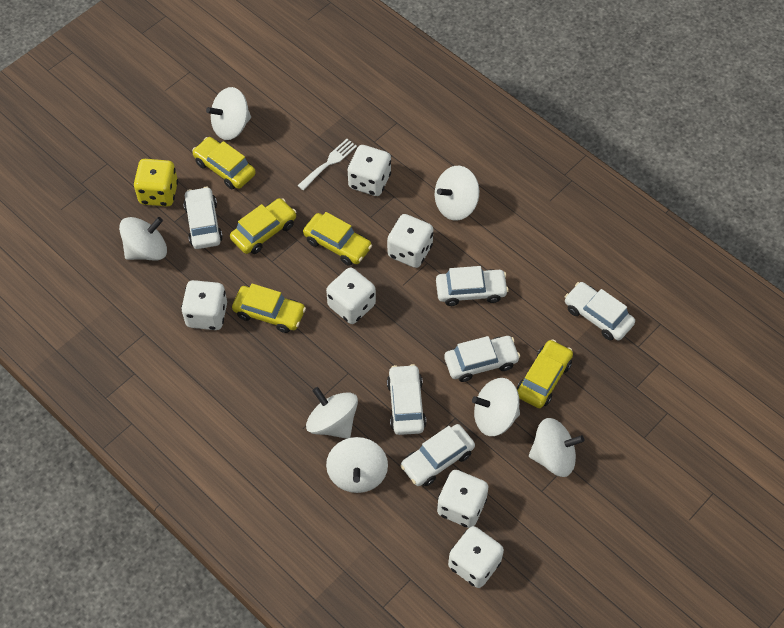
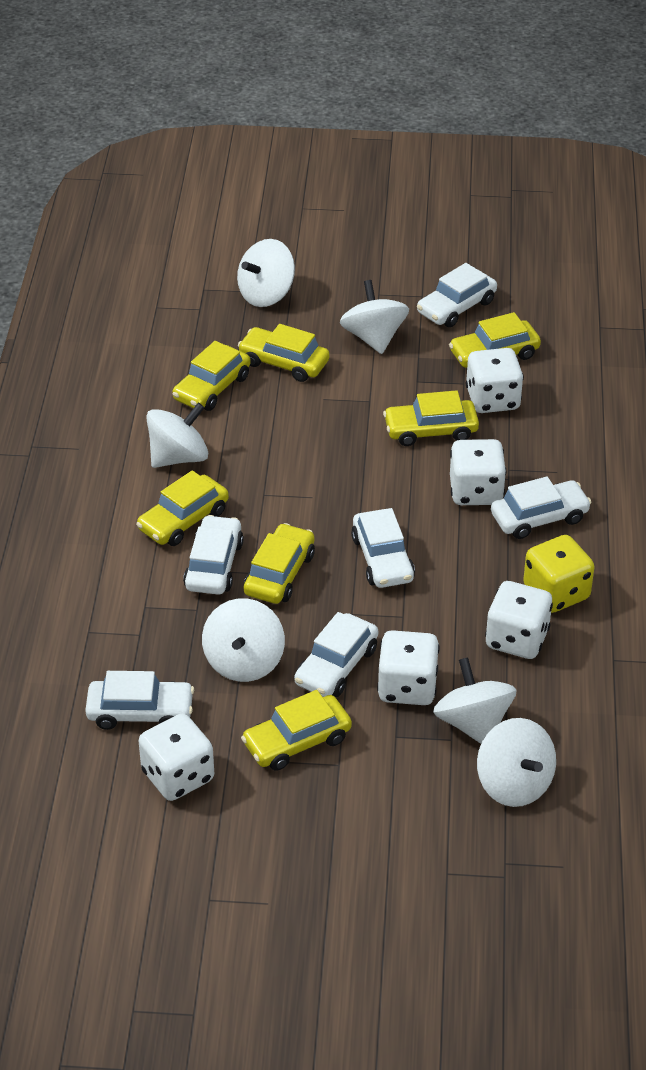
white dice: [181,280,227,330] [326,268,376,324] [347,145,391,196] [387,214,433,268] [437,470,489,528] [448,526,504,588] = 6 -> [139,714,214,801] [377,630,440,705] [450,439,506,505] [466,348,524,413] [485,581,553,659] = 5
white fork: [297,139,357,190] = 1 -> none = 0
white spinning top: [119,217,167,261] [206,87,251,140] [306,387,358,439] [326,437,388,493] [435,166,479,221] [472,378,520,436] [529,418,584,477] = 7 -> [146,403,208,468] [202,598,285,682] [237,239,295,307] [340,280,409,354] [433,657,516,744] [477,718,556,807] = 6
yellow car: [192,137,256,189] [230,198,297,254] [232,283,306,333] [303,212,372,266] [517,339,573,408] = 5 -> [136,470,229,546] [172,341,251,411] [238,324,330,382] [241,690,352,771] [244,523,315,604] [383,390,479,446] [449,312,541,368] = 7

